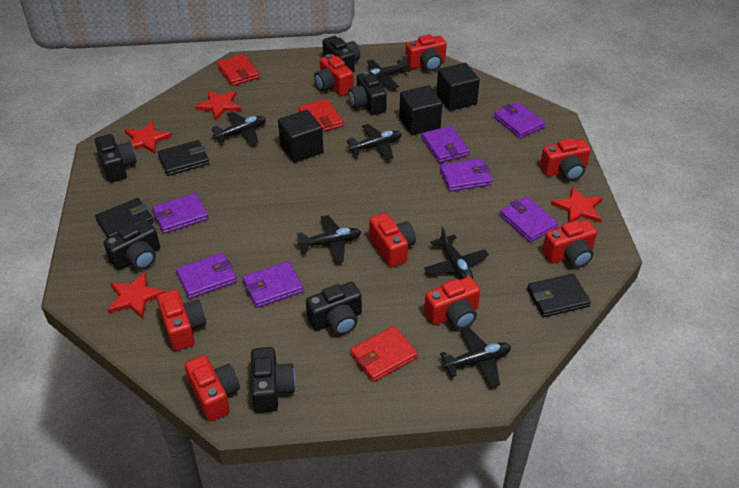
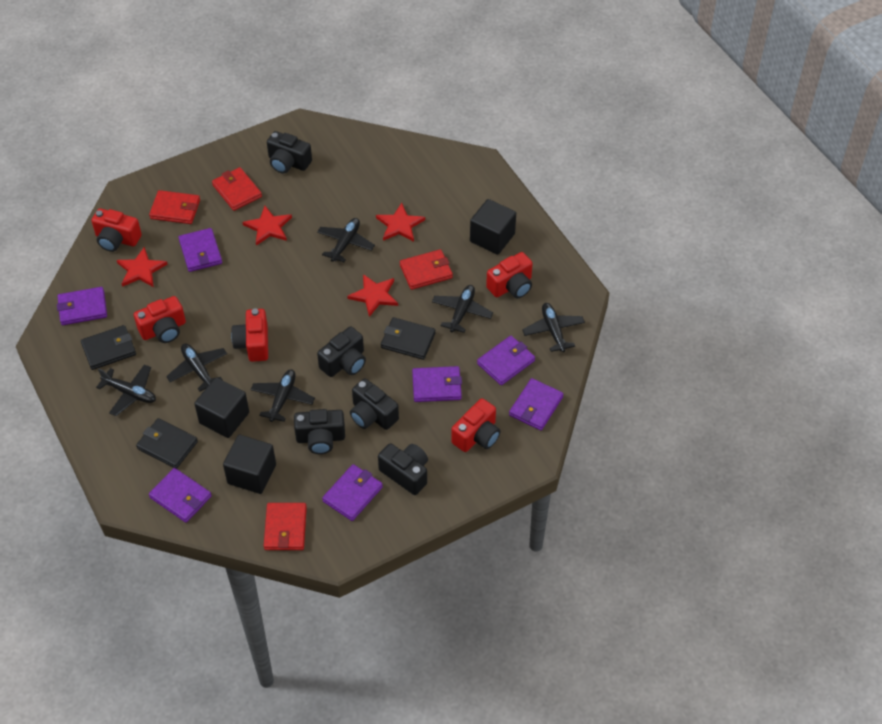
black camera: [95,134,137,182] [103,220,160,270] [251,347,296,413] [306,282,362,335] [323,36,360,72] [348,71,387,115] = 6 -> [267,131,312,174] [294,409,345,454] [317,327,366,377] [350,379,399,430] [378,443,428,495] = 5
red camera: [157,289,206,351] [185,355,240,421] [314,54,353,96] [369,213,416,268] [405,34,447,71] [424,277,480,329] [540,138,591,181] [542,220,597,268] = 8 -> [91,208,142,252] [134,296,186,343] [231,308,268,362] [451,398,501,452] [486,252,533,298] = 5
red wallet: [217,54,260,86] [298,99,343,132] [350,326,418,382] = 3 -> [149,190,200,224] [212,167,262,211] [264,503,307,550] [400,249,453,290] = 4

